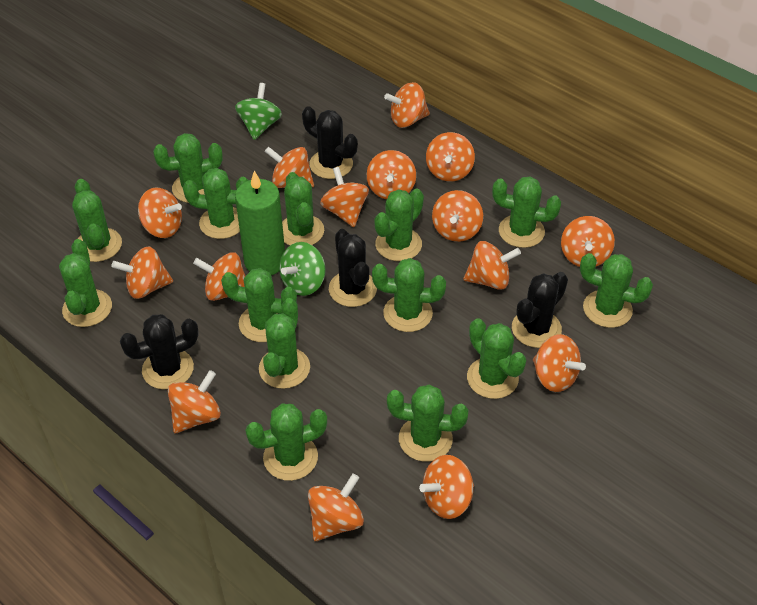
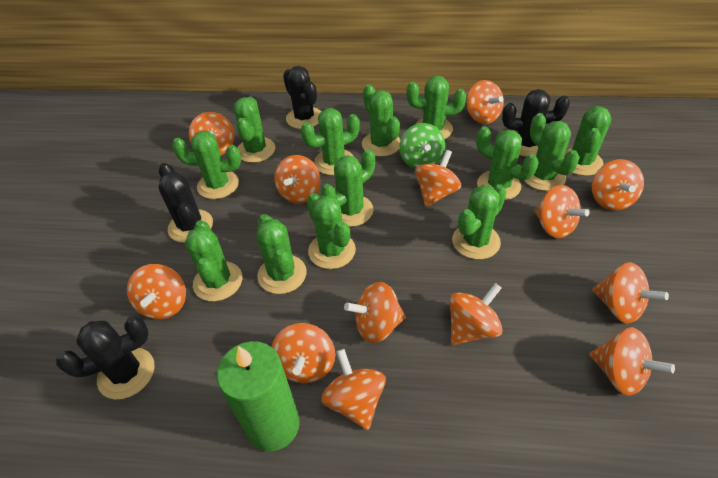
green cactus: [59,239,112,327] [72,179,122,262] [153,133,223,203] [183,168,249,239] [221,268,297,342] [245,404,327,481] [259,298,310,389] [282,172,324,246] [372,258,446,332] [374,189,424,261] [387,384,468,462] [467,318,527,399] [492,176,561,248] [580,253,653,328] = 14 -> [172,131,241,199] [185,220,242,302] [233,97,275,163] [257,214,307,294] [301,108,360,175] [307,193,356,269] [321,149,375,227] [362,84,400,157] [407,76,466,139] [452,184,507,260] [476,126,539,200] [524,113,580,191] [563,106,611,176] = 13
green spinning top: [235,83,282,140] [279,242,326,296] = 2 -> [399,123,445,169] = 1
orange spinning top: [111,247,173,299] [138,188,182,238] [167,370,221,433] [193,252,245,301] [265,147,314,188] [308,473,364,541] [320,167,369,227] [367,150,416,199] [384,82,430,128] [419,455,474,519] [426,132,475,181] [432,190,483,242] [463,241,521,290] [533,334,586,392] [561,216,615,267] = 15 -> [127,264,186,319] [189,112,234,155] [272,323,335,383] [275,155,320,204] [321,349,386,430] [344,282,406,343] [415,150,461,207] [449,283,503,345] [467,80,504,124] [534,185,590,238] [589,327,675,396] [592,159,644,211] [592,262,669,323] = 13

